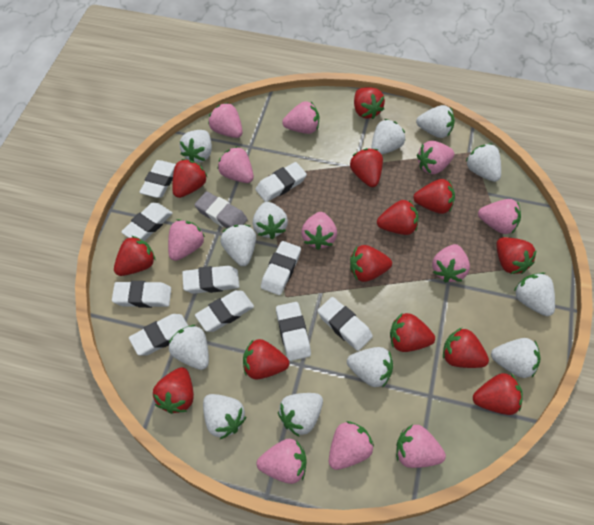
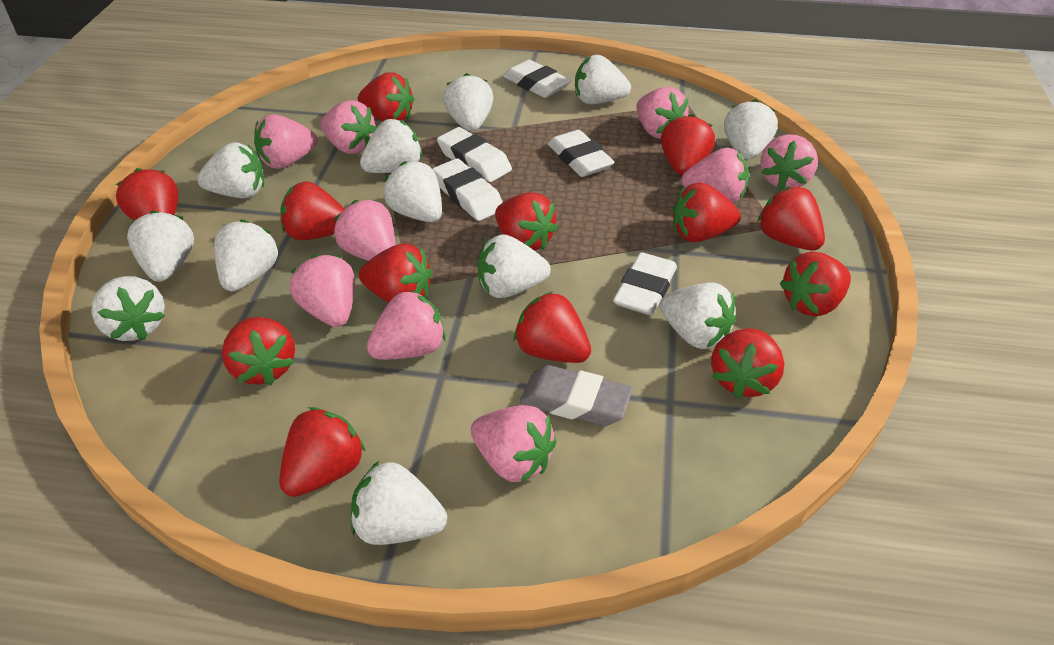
pink strawberry: [168,219,205,261] [208,102,243,138] [218,146,254,183] [257,439,307,484] [282,101,319,134] [301,212,337,250] [329,421,374,470] [396,424,446,468] [417,141,454,174] [432,244,470,283] [478,199,521,234] = 11 -> [254,114,318,169] [290,255,355,327] [320,100,377,154] [334,200,395,261] [366,290,446,360] [471,405,556,483] [636,87,689,139] [681,148,749,204] [760,134,818,190] = 9
white eraser: [112,281,171,308] [121,203,173,241] [129,314,188,356] [139,160,176,198] [182,266,239,294] [195,290,254,332] [255,162,307,202] [261,241,301,295] [276,302,311,361] [318,297,373,351] = 10 -> [432,158,503,221] [437,127,512,182] [503,60,571,98] [548,130,615,177] [613,252,677,315] = 5

